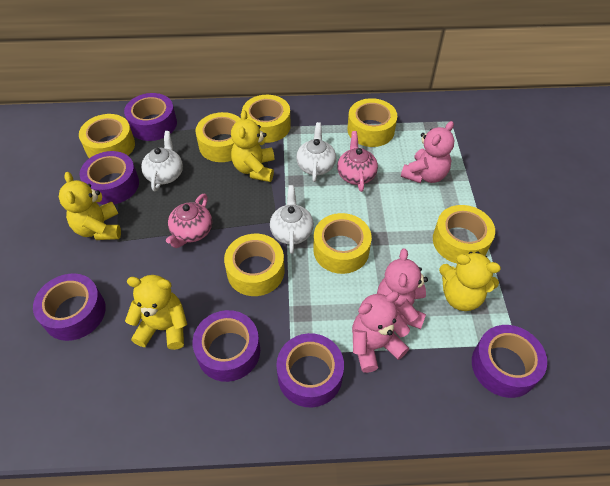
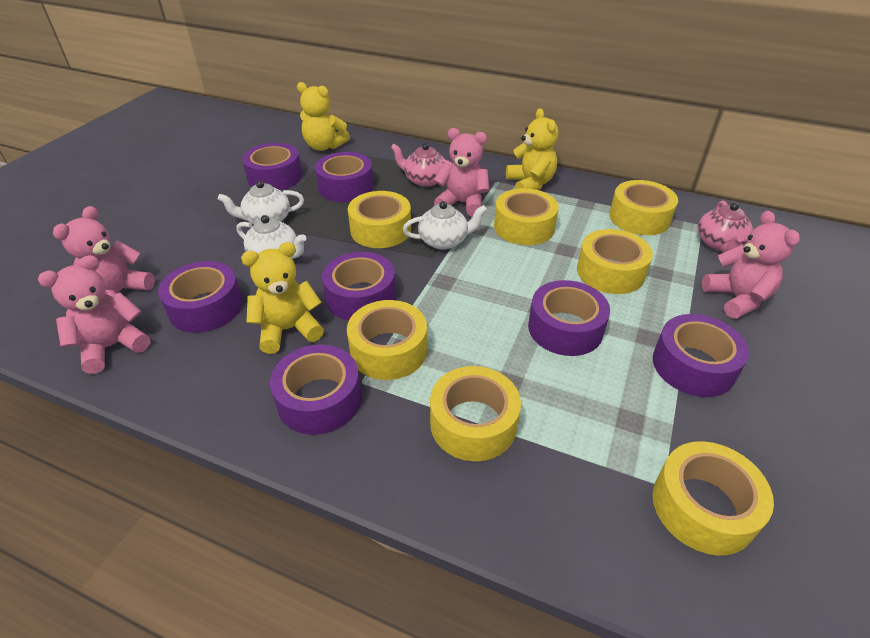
pink teddy bear: [352,291,410,373] [377,249,428,329] [401,121,454,183] = 3 -> [38,255,150,374] [53,206,155,297] [434,128,489,217] [702,211,800,319] = 4
purple tape: [33,273,106,341] [80,151,139,205] [124,93,177,141] [193,310,260,382] [276,333,344,407] [472,325,547,398] = 6 -> [158,261,243,333] [242,143,302,190] [270,344,361,435] [315,152,374,202] [322,252,396,320] [528,280,610,356] [653,314,749,397] = 7
yellow teddy bear: [59,172,121,240] [125,275,187,350] [231,110,275,182] [439,252,501,311] = 4 -> [241,242,324,354] [297,82,350,151] [506,108,558,190] = 3

